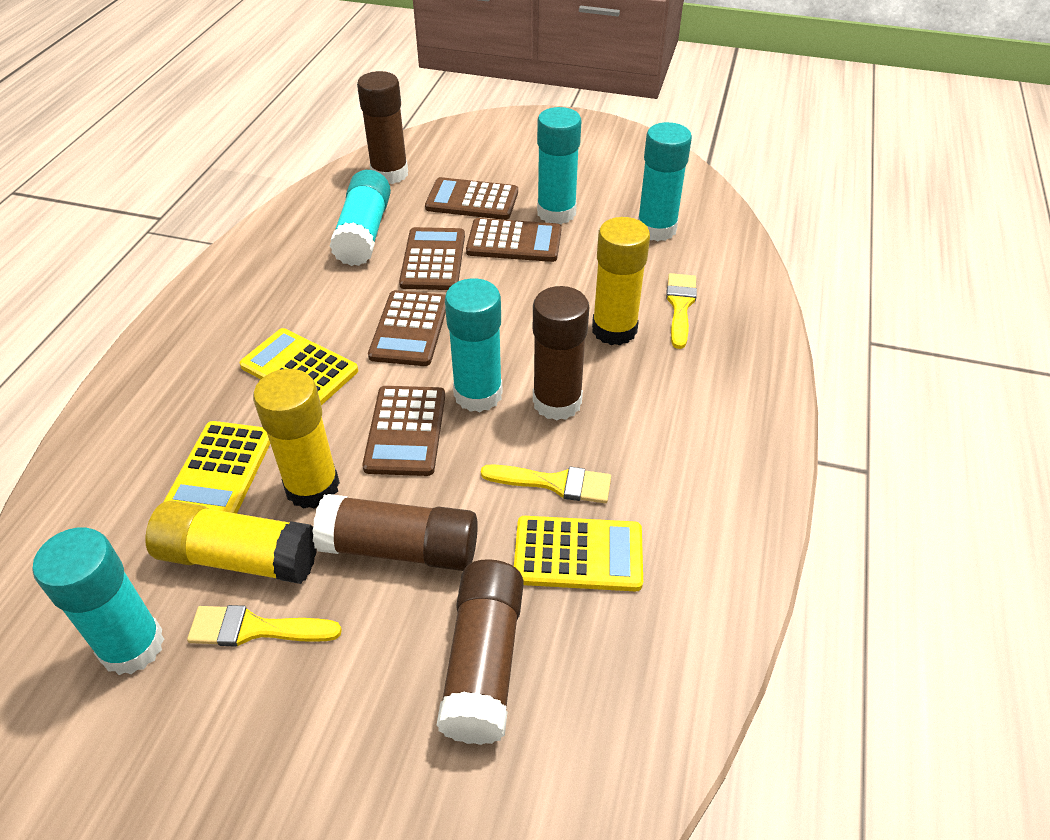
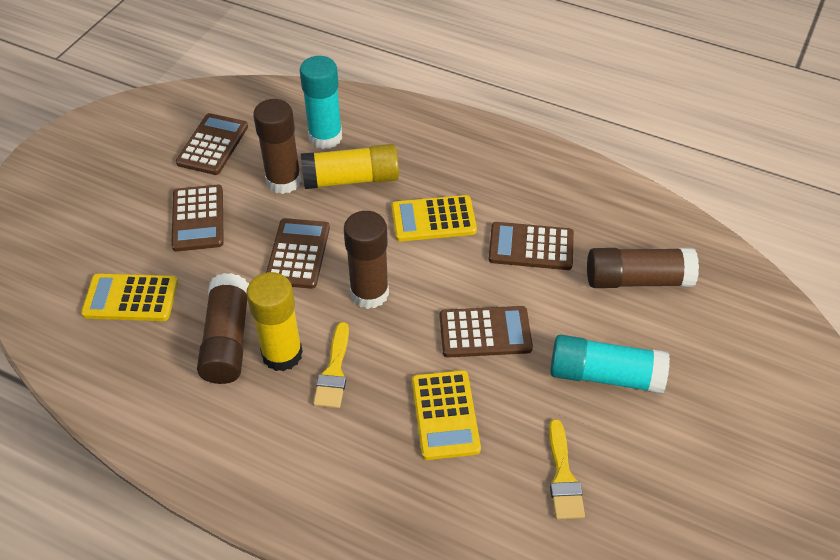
turquoise glue stick: [33,528,164,675] [330,170,391,266] [445,278,503,412] [537,107,581,224] [638,122,692,241] = 5 -> [300,56,342,149] [550,335,670,394] = 2
yellow brush: [187,605,342,647] [481,464,611,503] [666,273,697,349] = 3 -> [313,322,349,408] [549,419,585,519] = 2
yellow glue stick: [145,500,317,584] [253,369,340,509] [592,217,650,345] = 3 -> [246,272,303,371] [301,144,399,189] = 2

